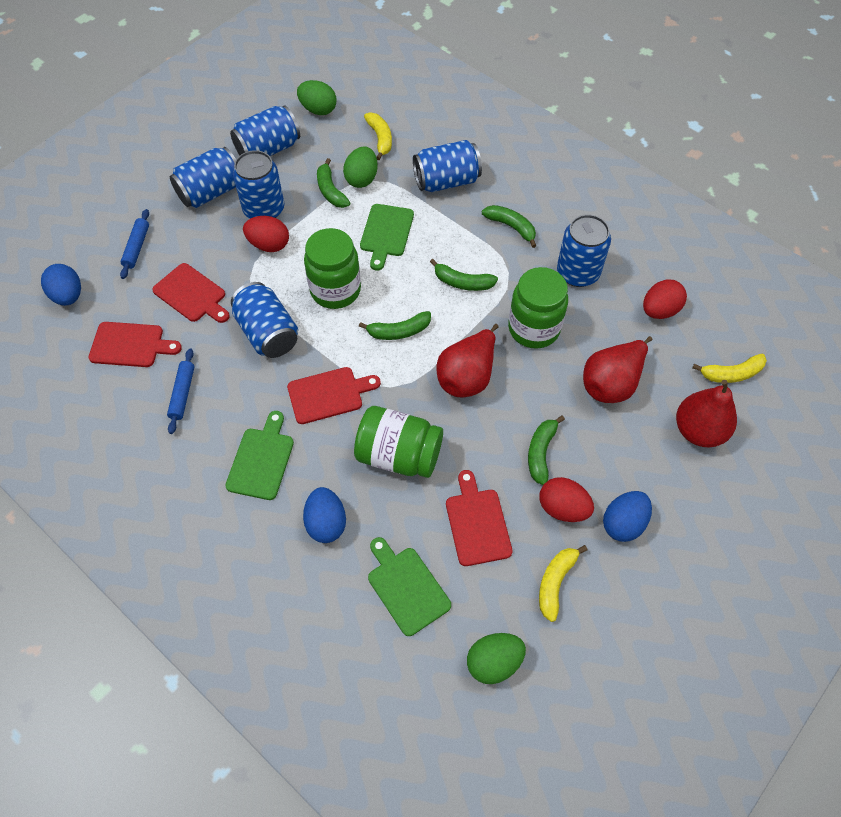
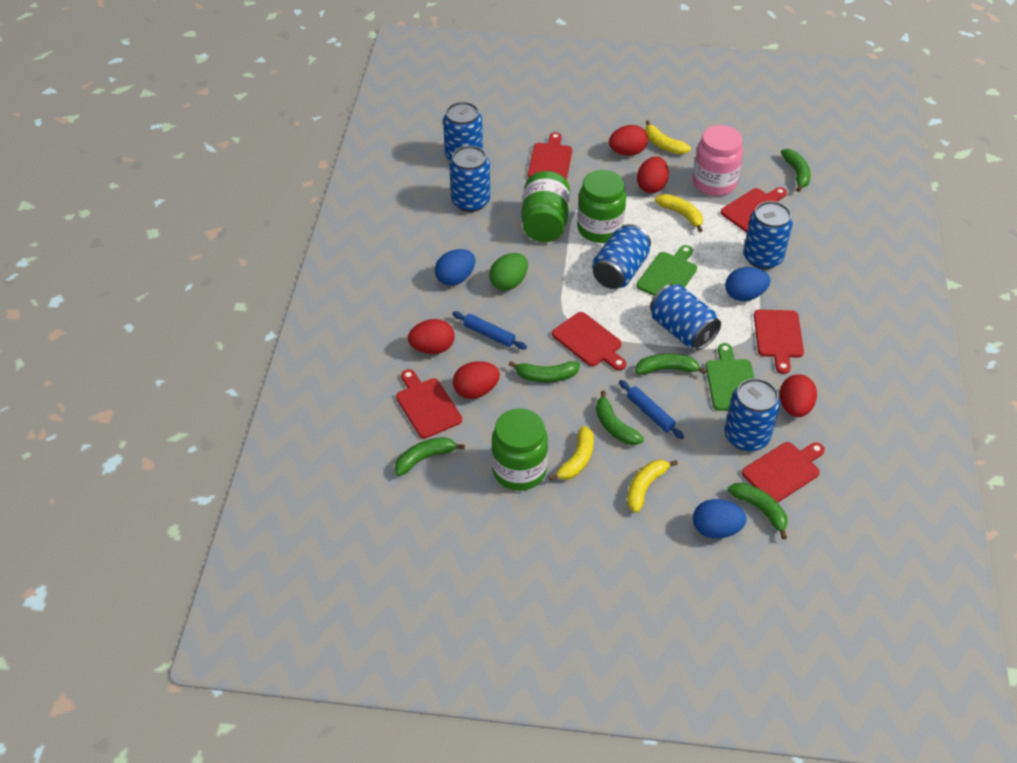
green banana: [317,158,350,208] [359,311,431,340] [430,259,498,291] [482,205,536,248] [528,415,565,485] = 5 -> [395,437,465,476] [509,361,580,382] [596,390,644,445] [635,353,707,375] [728,483,788,539] [781,149,811,192] = 6
green cutting board: [225,411,294,500] [360,204,414,271] [368,537,451,636] = 3 -> [636,245,697,296] [706,343,754,411] = 2
green egg: [297,80,337,115] [343,146,378,188] [467,633,526,684] = 3 -> [489,253,528,291] = 1
pink jar: none = 0 -> [693,125,743,196] = 1
red cutting board: [89,322,182,367] [152,263,230,323] [287,367,381,424] [446,470,513,566] = 4 -> [396,369,462,438] [528,132,572,180] [552,312,627,371] [721,187,787,232] [742,442,825,503] [754,309,804,374] = 6
red egg: [243,216,289,252] [539,477,594,522] [643,279,687,319] = 3 -> [408,319,454,354] [453,361,500,399] [609,125,648,156] [637,157,669,193] [780,374,817,417] = 5
red pear: [437,324,499,398] [583,336,652,403] [676,380,737,447] = 3 -> none = 0
yellow banana: [364,113,392,160] [539,545,587,622] [692,354,767,383] = 3 -> [549,426,594,481] [627,460,678,513] [645,120,691,154] [655,194,703,232] = 4

